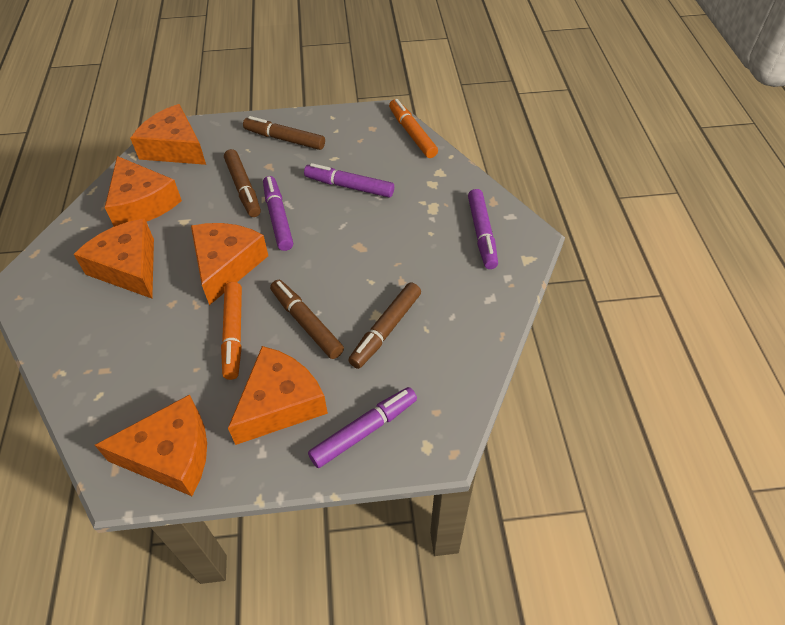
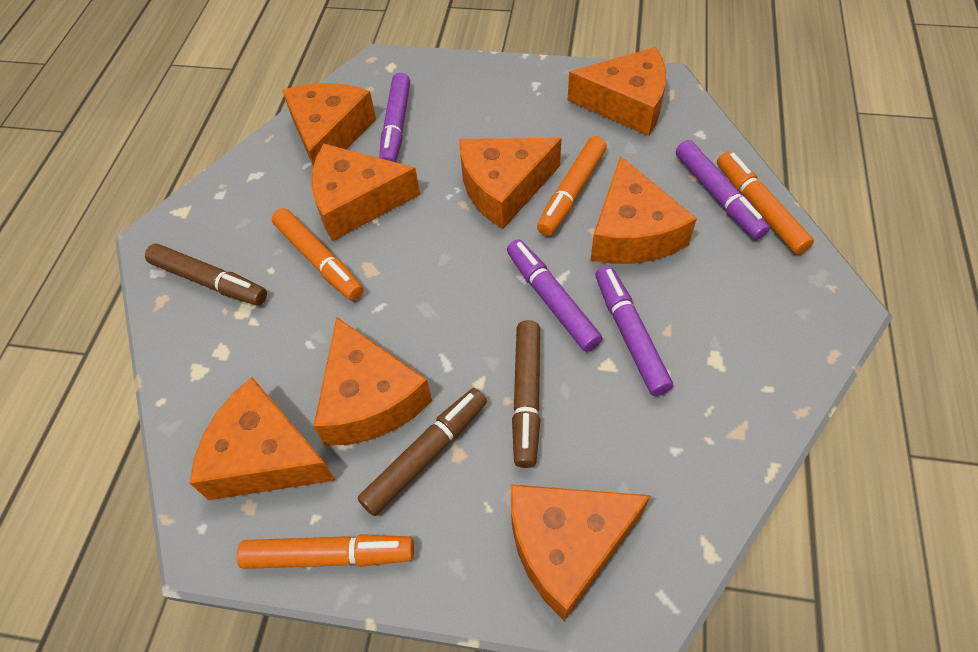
brown marker: [224,149,261,217] [243,116,325,150] [270,280,344,359] [348,283,421,369] = 4 -> [145,244,267,305] [358,388,487,516] [512,320,541,468] = 3
orange cheese: [74,218,154,298] [95,394,207,496] [105,156,182,227] [130,104,206,165] [191,223,268,305] [228,346,328,445] = 6 -> [190,377,336,500] [282,83,376,166] [311,144,420,241] [314,317,432,446] [459,138,561,229] [511,484,651,621] [568,47,666,136] [591,156,697,264] = 8
orange marker: [221,282,242,380] [389,99,438,158] = 2 -> [237,534,414,569] [272,208,363,301] [537,136,607,236] [717,152,814,255] = 4

